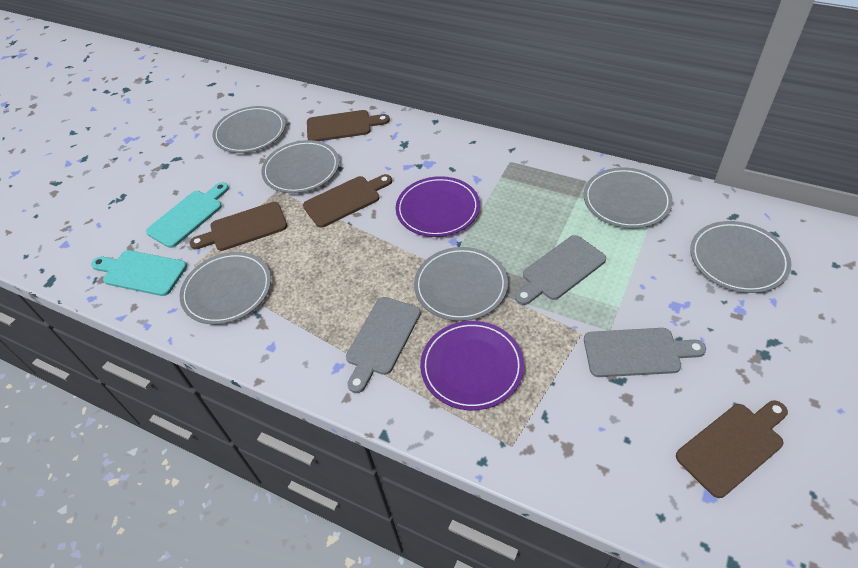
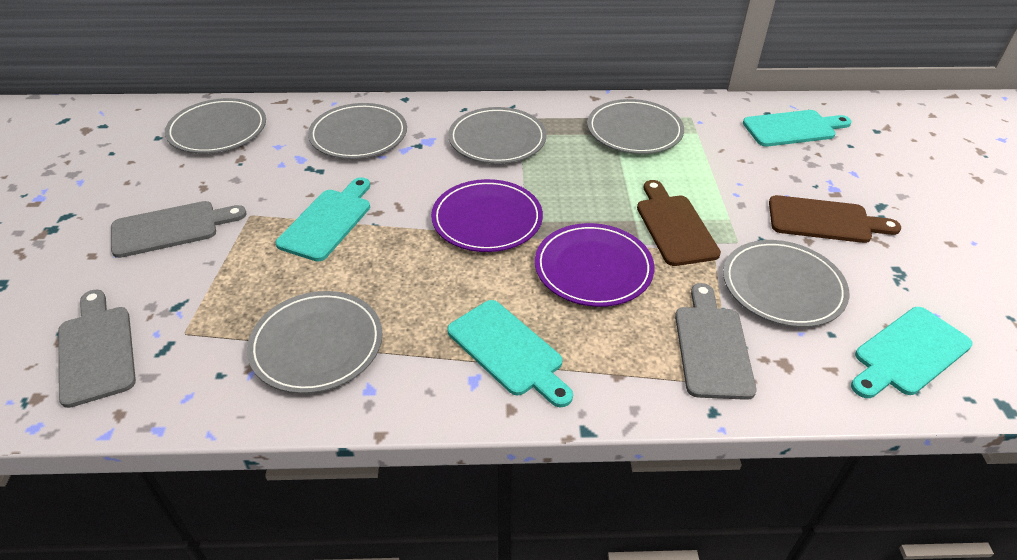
brown cutting board: [189,202,287,251] [303,174,392,228] [307,110,390,141] [676,400,788,498] = 4 -> [637,180,721,266] [769,195,901,243] = 2
turquoise cutting board: [91,250,187,296] [146,182,229,248] = 2 -> [276,177,370,262] [447,300,573,407] [743,110,852,147] [851,307,973,398] = 4

